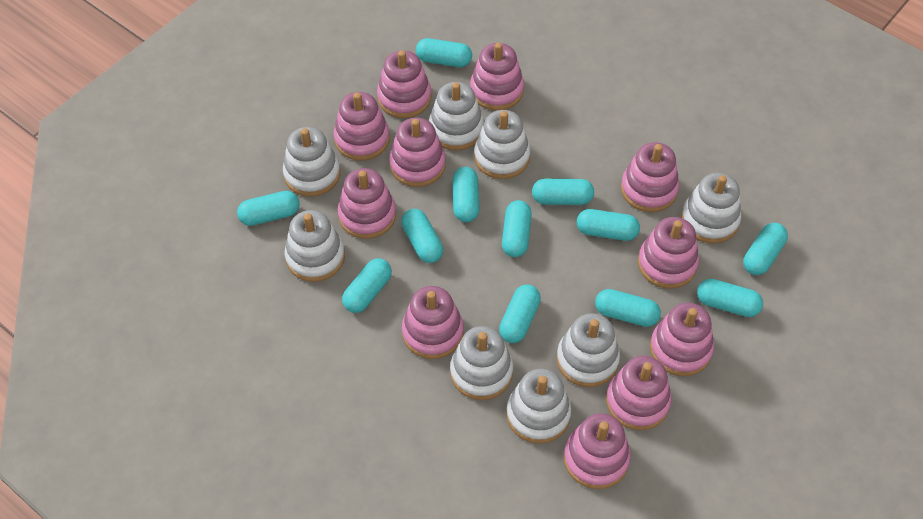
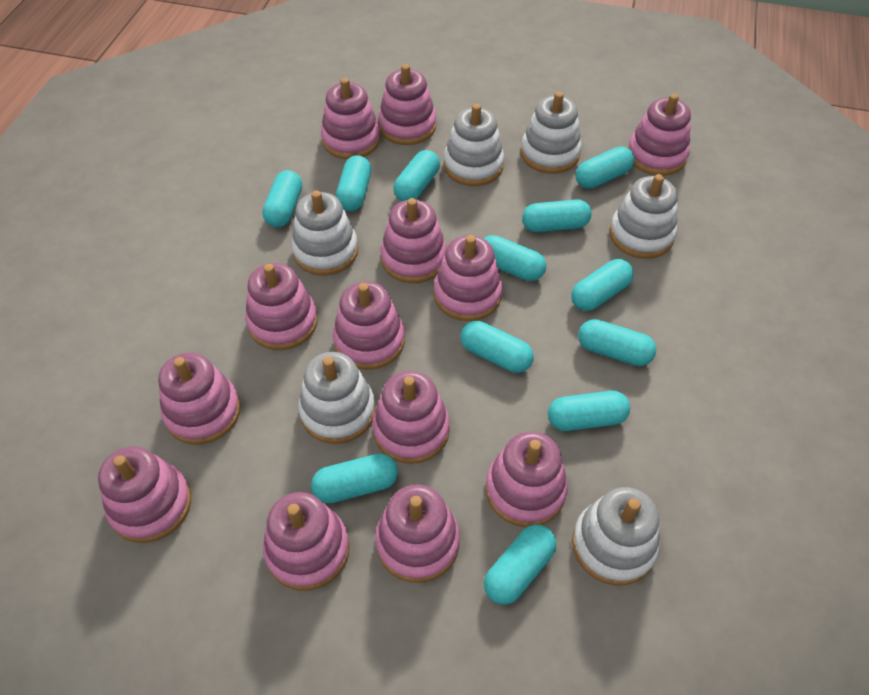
pink stacking toy: [334,92,390,161] [338,168,396,239] [377,50,431,118] [389,118,446,187] [402,286,464,359] [470,43,524,111] [564,413,631,489] [606,356,671,430] [621,142,679,212] [638,217,699,289] [650,303,714,376] = 11 -> [98,446,191,543] [158,353,241,445] [245,263,318,350] [263,492,350,591] [321,78,380,159] [333,281,405,370] [372,371,450,464] [375,485,460,583] [378,64,436,145] [380,198,447,283] [434,235,503,321] [486,431,568,527] [628,94,691,176] = 13
white stacking toy: [283,127,340,197] [285,210,345,282] [429,82,484,150] [450,326,513,400] [474,110,530,179] [506,369,571,444] [557,314,620,387] [681,173,741,244] = 8 -> [291,191,358,276] [298,352,375,444] [444,104,504,186] [521,92,582,174] [572,487,660,585] [609,174,678,259] = 6

